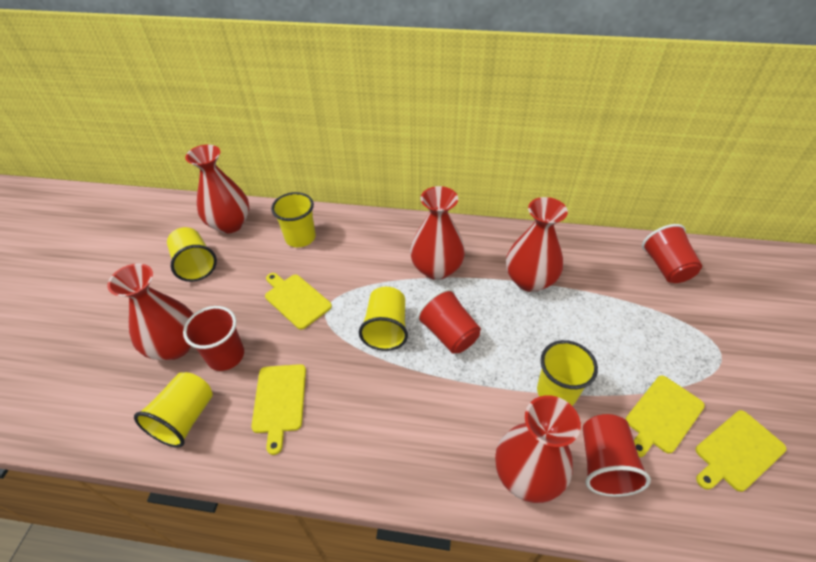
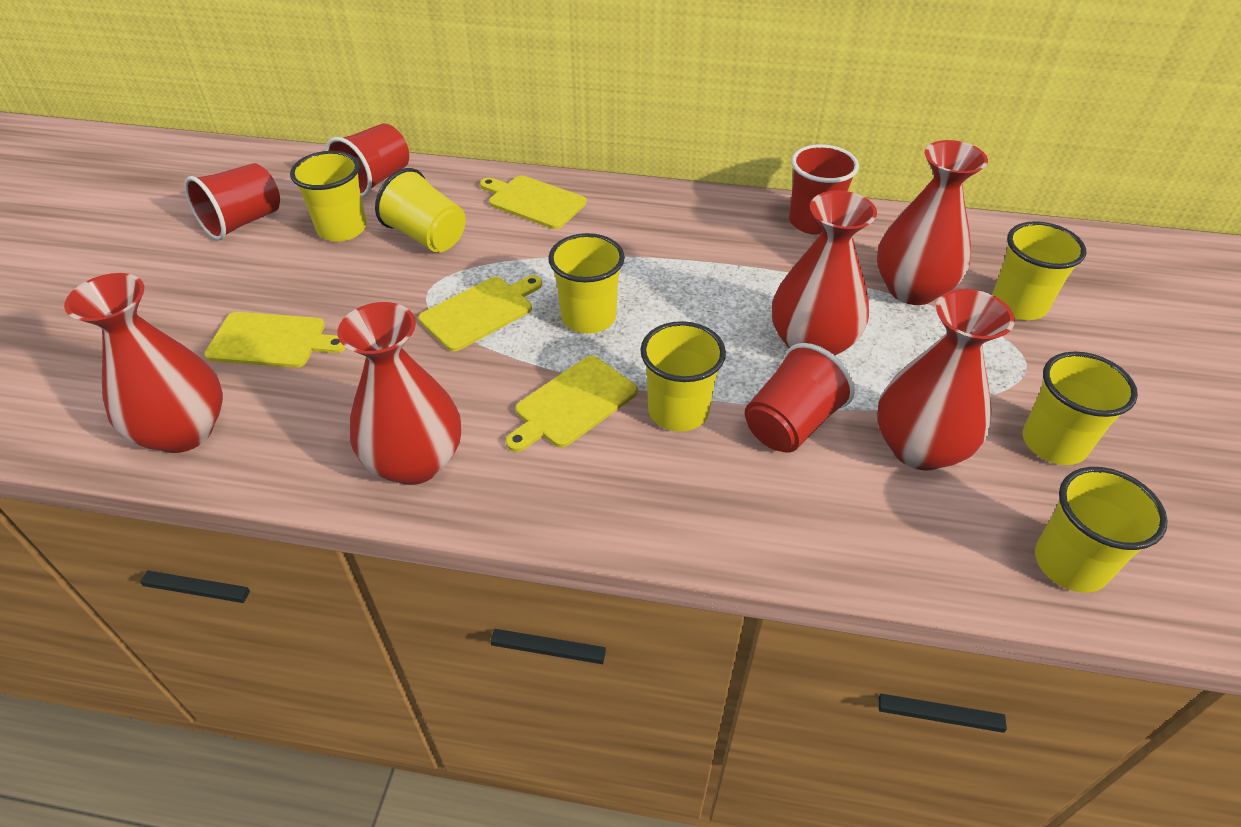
yellow cup: [134,372,213,448] [167,227,217,282] [271,192,316,247] [359,287,408,351] [537,340,598,406] = 5 -> [290,151,367,242] [375,168,466,253] [548,233,625,333] [640,321,726,432] [992,221,1086,320] [1023,352,1138,465] [1035,467,1168,593] = 7

